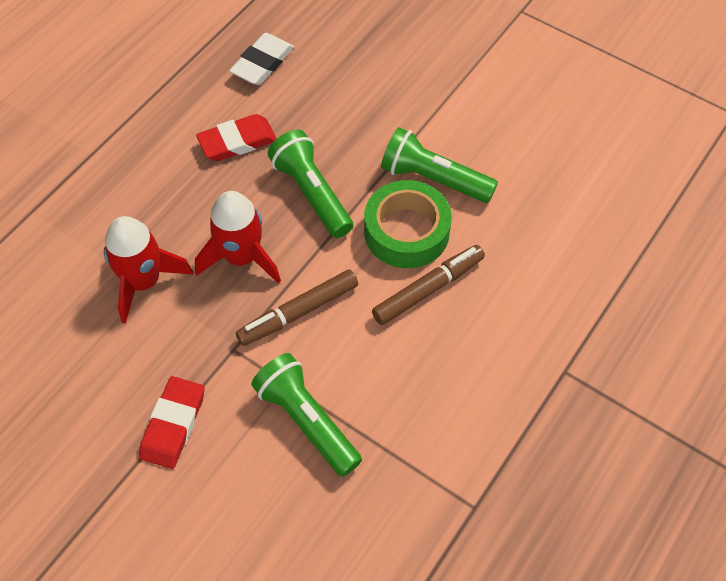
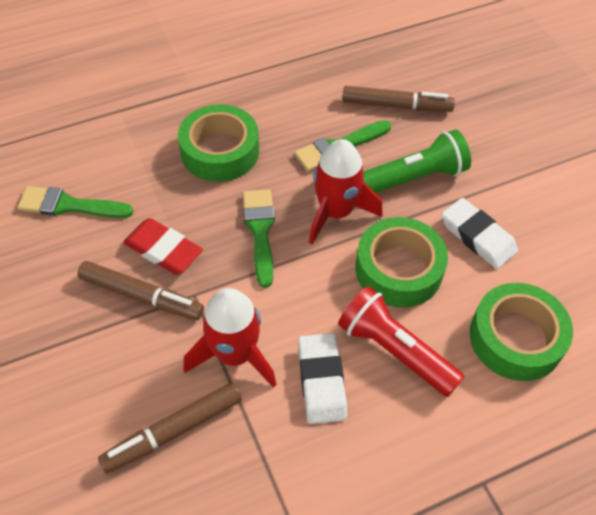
brown marker: [236,270,358,346] [372,245,485,325] = 2 -> [78,261,204,320] [98,382,242,474] [342,86,455,112] = 3
green brush: none = 0 -> [18,186,133,218] [243,189,275,288] [294,120,391,172] = 3
green flashlight: [251,353,362,477] [268,130,353,238] [381,127,498,203] = 3 -> [363,130,471,193] = 1
green tape: [364,180,452,268] = 1 -> [178,104,259,182] [355,217,448,307] [470,283,573,381] = 3
red eraser: [139,376,205,469] [196,114,277,161] = 2 -> [123,218,203,275] = 1
red flashlight: none = 0 -> [338,286,464,397] = 1
white eraser: [229,33,294,85] = 1 -> [298,333,347,424] [441,198,518,269] = 2

